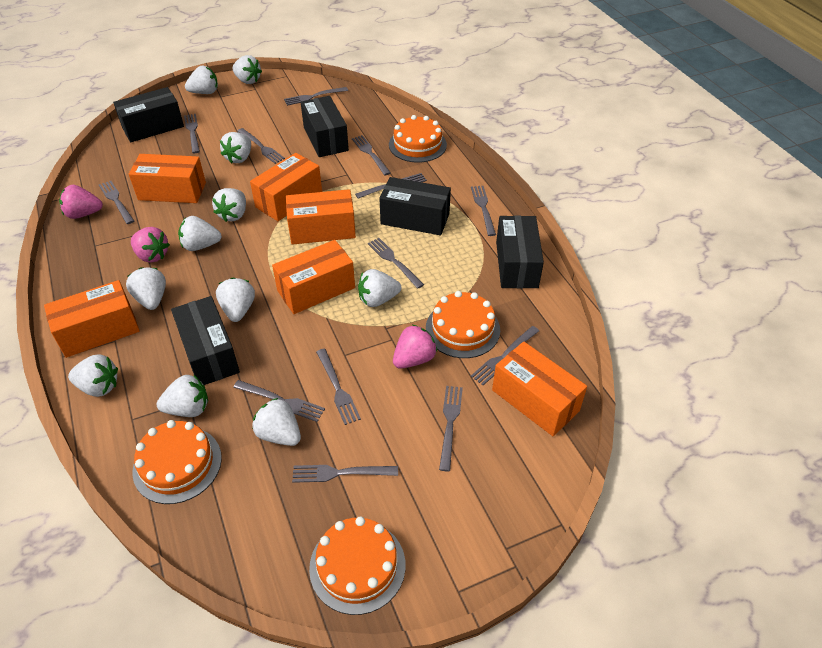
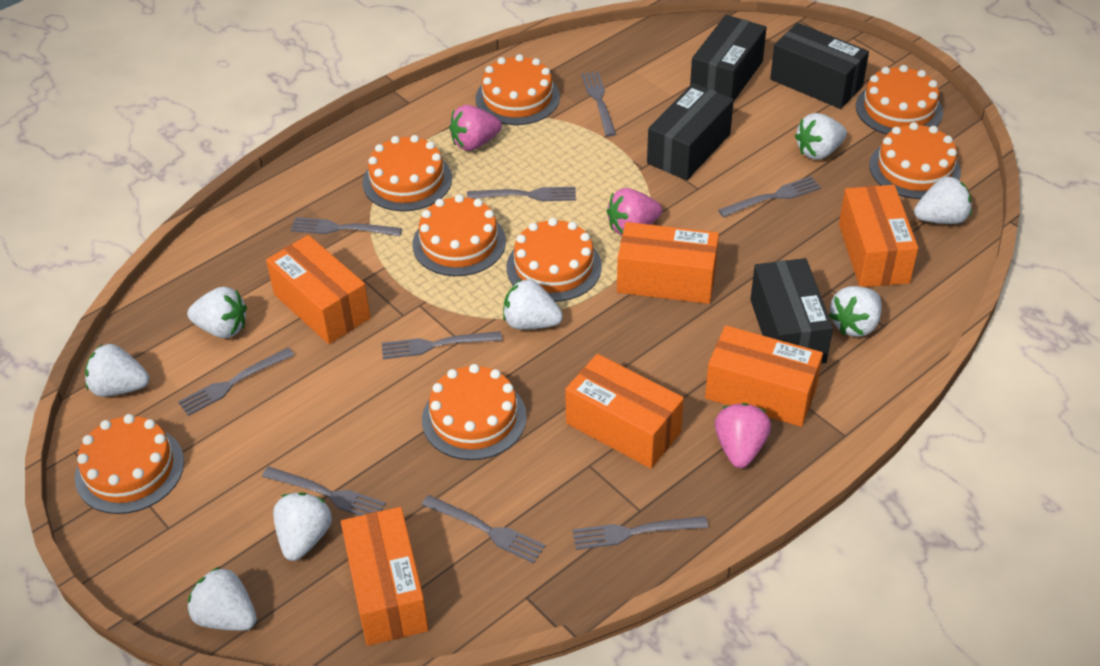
black box: [113,87,184,142] [171,296,240,385] [301,96,349,157] [379,177,451,235] [496,216,544,288] = 5 -> [647,83,734,180] [690,15,767,102] [750,258,833,364] [770,23,869,109] = 4
grey fork: [99,181,134,224] [184,114,200,153] [233,380,325,422] [237,128,285,164] [284,87,348,106] [292,465,398,483] [316,349,361,425] [352,135,391,175] [355,173,427,198] [368,238,424,289] [439,386,463,471] [471,186,496,236] [471,326,539,385] = 13 -> [178,347,294,416] [262,466,386,516] [291,217,402,236] [382,331,502,359] [422,495,545,563] [467,187,576,201] [572,516,708,550] [581,71,616,137] [718,176,821,217] = 9
orange cake: [132,420,222,504] [309,516,406,615] [389,115,447,163] [426,291,500,358] = 4 -> [75,414,184,514] [363,135,452,211] [412,194,506,276] [422,364,527,460] [476,54,560,125] [506,218,602,302] [856,65,943,135] [869,122,961,199] = 8
white strawberry: [68,354,118,397] [126,267,166,310] [156,374,208,417] [178,216,222,251] [185,66,218,94] [212,188,246,222] [216,277,255,322] [220,132,251,163] [232,55,262,84] [253,398,301,446] [358,269,401,307] = 11 -> [85,344,149,397] [187,287,247,338] [188,567,257,631] [273,493,332,561] [503,279,563,330] [795,113,847,160] [829,286,882,337] [914,177,972,224] = 8

